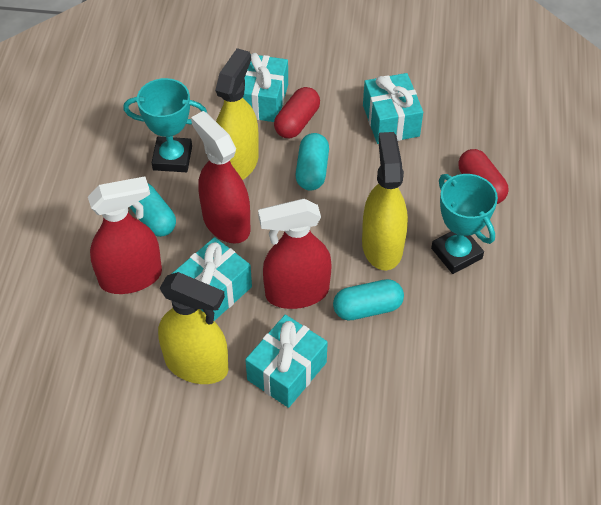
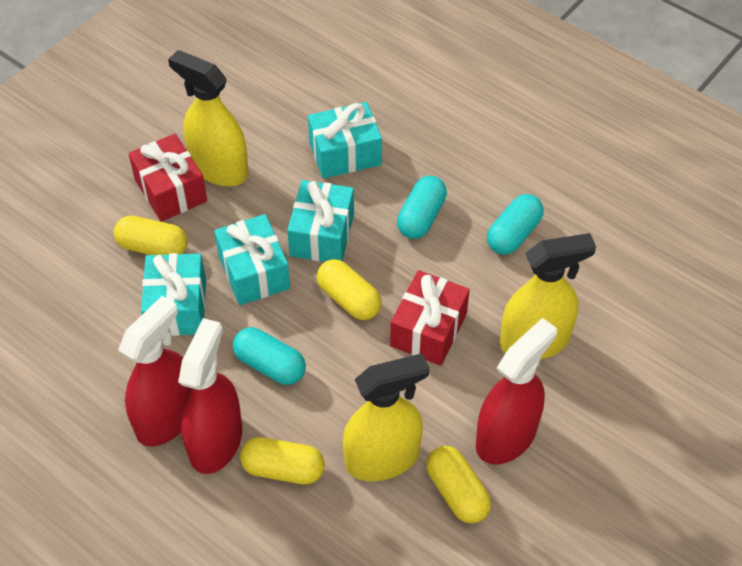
red capsule: [274,87,320,138] [458,149,509,204] = 2 -> none = 0
red gift: none = 0 -> [128,134,207,222] [390,270,470,366] = 2
turquoise trophy: [123,78,207,172] [431,174,498,274] = 2 -> none = 0
yellow capsule: none = 0 -> [114,216,188,255] [240,437,325,484] [317,259,382,320] [426,446,491,523] = 4

